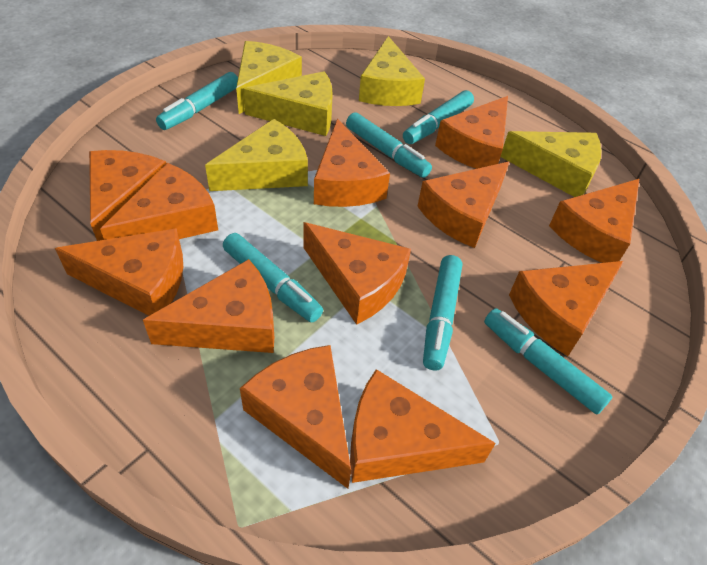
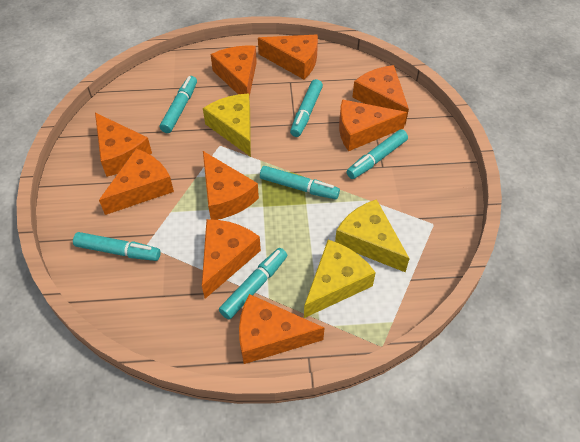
orange cheese: [55,228,183,316] [89,150,167,241] [100,163,218,240] [143,259,274,353] [240,345,351,489] [303,222,411,325] [314,119,390,207] [350,369,496,483] [417,161,509,248] [435,96,508,169] [509,261,624,356] [549,179,639,263] = 12 -> [95,113,152,177] [99,149,174,215] [202,219,261,299] [203,151,259,220] [211,46,257,97] [239,294,324,364] [258,34,318,79] [339,99,407,151] [353,65,409,125] = 9
yellow cheese: [205,119,308,191] [236,41,302,114] [243,71,333,136] [359,36,425,106] [500,131,602,197] = 5 -> [203,93,251,157] [304,240,376,318] [335,199,410,272] = 3

